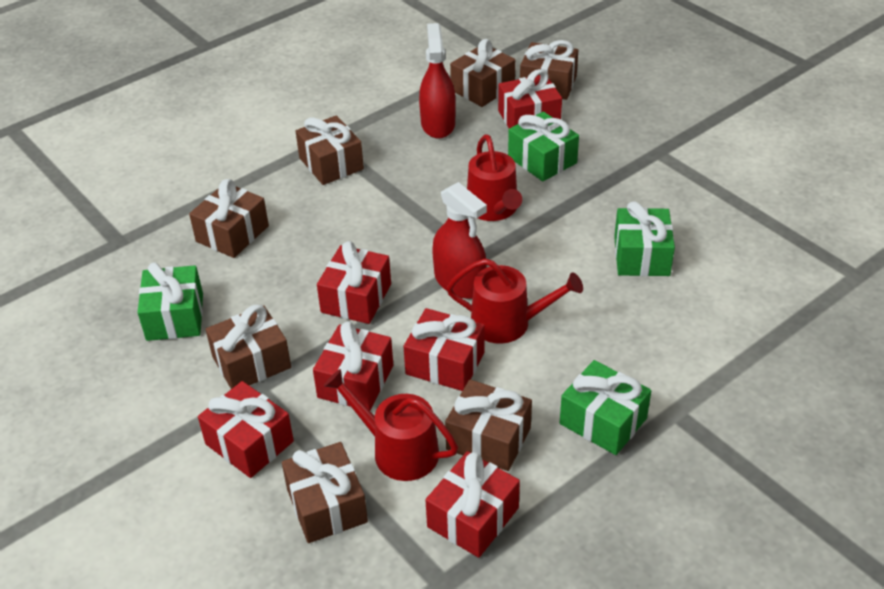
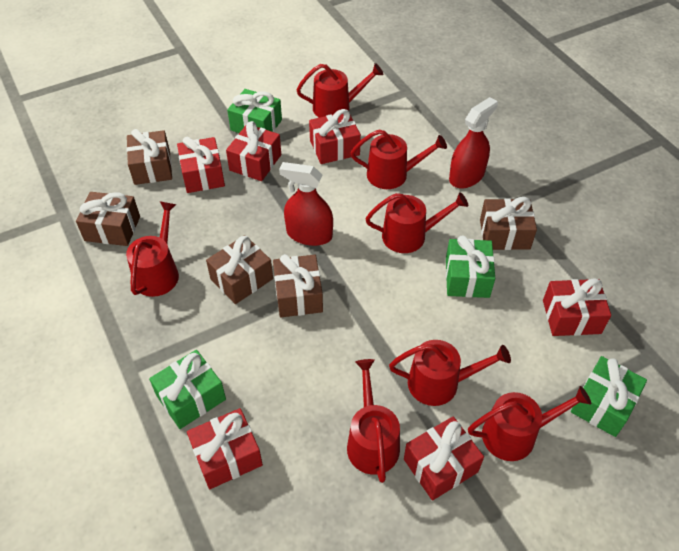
brown gift: [189,179,269,258] [206,305,291,389] [282,442,368,543] [296,116,364,185] [445,379,532,471] [450,39,515,107] [520,40,578,100] = 7 -> [76,192,140,246] [127,129,172,185] [206,235,273,304] [273,254,323,317] [480,197,537,250] = 5
red watering can: [324,369,458,481] [447,258,583,344] [467,134,522,221] = 3 -> [126,201,179,297] [296,63,383,118] [347,359,400,483] [351,130,447,189] [365,192,468,253] [389,340,511,406] [468,386,591,461] = 7

